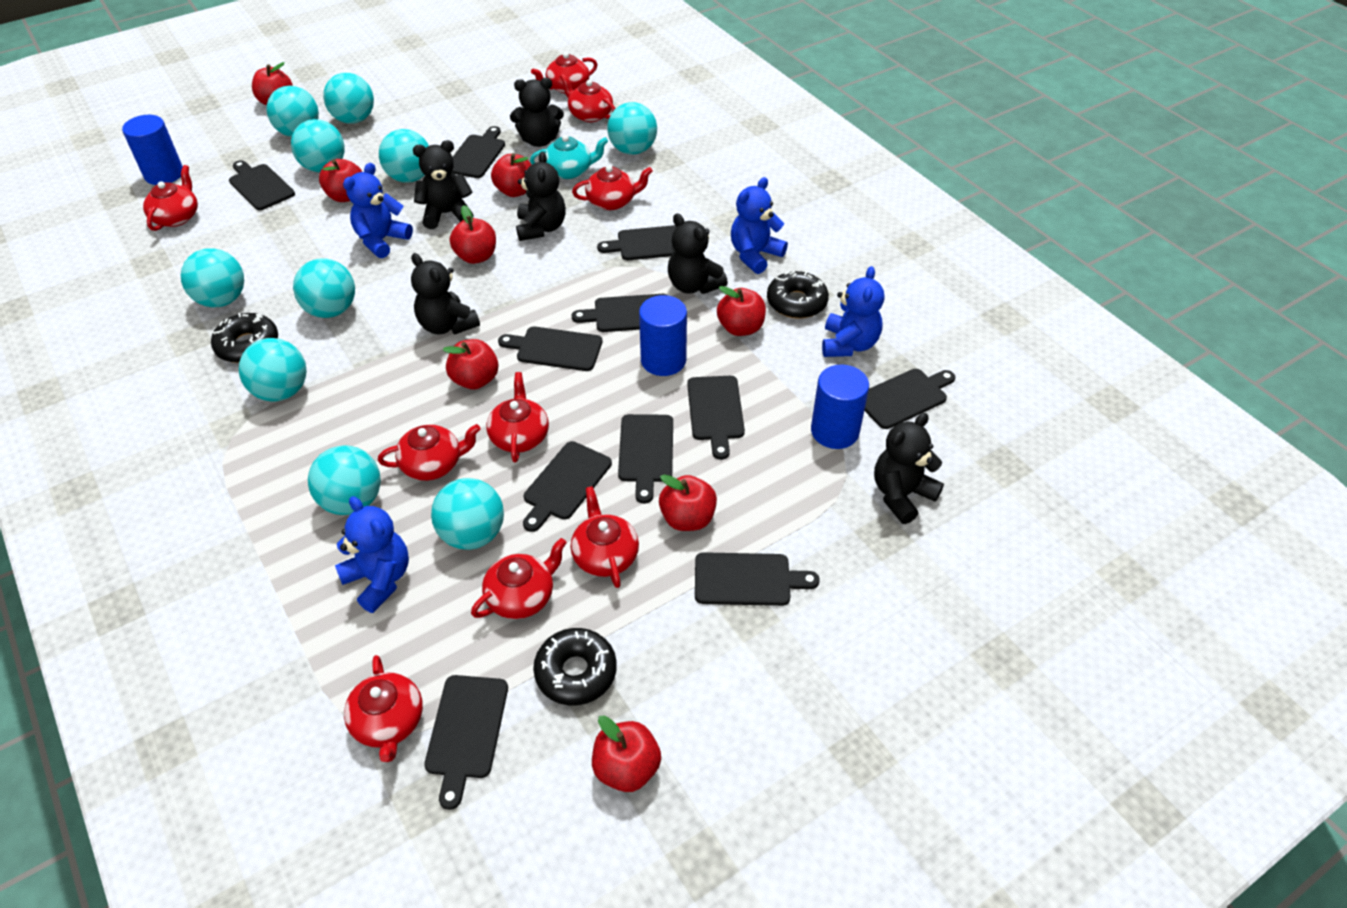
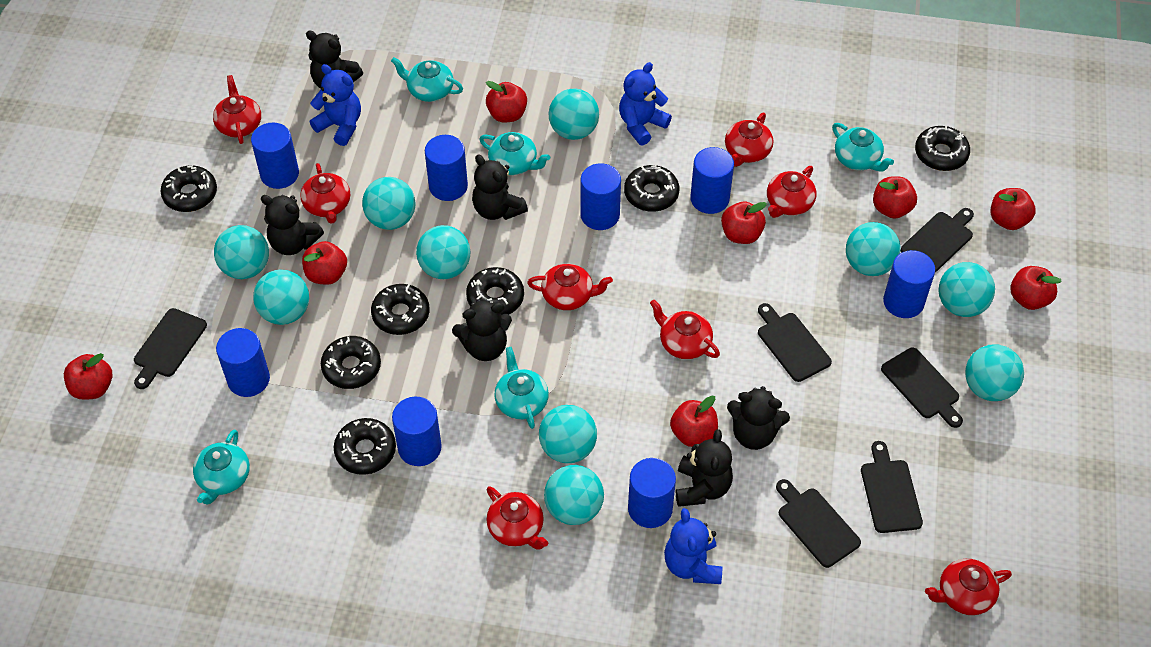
black cutting board: [229,160,295,210] [424,675,508,810] [452,126,505,178] [498,326,602,371] [523,441,612,532] [572,294,668,332] [597,225,677,260] [618,414,673,504] [687,376,745,460] [695,552,820,606] [864,369,955,429] = 11 -> [134,308,207,389] [758,303,832,382] [776,479,861,568] [861,441,923,533] [881,348,963,428] [901,208,974,272] = 6
black donut: [211,313,278,363] [533,628,617,705] [767,271,829,319] = 3 -> [160,165,217,212] [321,336,381,389] [334,418,396,475] [371,284,430,335] [466,267,524,315] [624,165,679,212] [915,126,970,171] = 7
blue cylinder: [122,115,183,185] [639,295,687,376] [811,364,869,449] = 3 -> [216,328,270,397] [251,123,299,189] [392,397,442,466] [425,135,468,201] [580,163,621,230] [628,458,676,528] [690,147,734,214] [883,250,935,318] = 8
blue teddy bear: [335,496,409,613] [343,163,413,258] [731,177,788,274] [822,266,884,357] = 4 -> [310,64,361,146] [619,62,672,145] [664,508,722,584] = 3
red teapot: [143,165,198,231] [344,655,423,762] [378,424,481,481] [471,538,567,619] [486,372,549,462] [531,52,598,94] [560,74,616,122] [571,486,639,588] [572,165,653,210] = 9 -> [213,75,261,144] [300,163,350,224] [487,486,548,549] [527,264,613,310] [650,300,720,359] [725,113,773,167] [767,166,816,218] [925,559,1012,615] = 8
turquoise teapot: [530,135,608,179] = 1 -> [193,429,250,504] [391,57,463,102] [479,132,550,175] [494,347,549,429] [832,123,894,171] = 5

